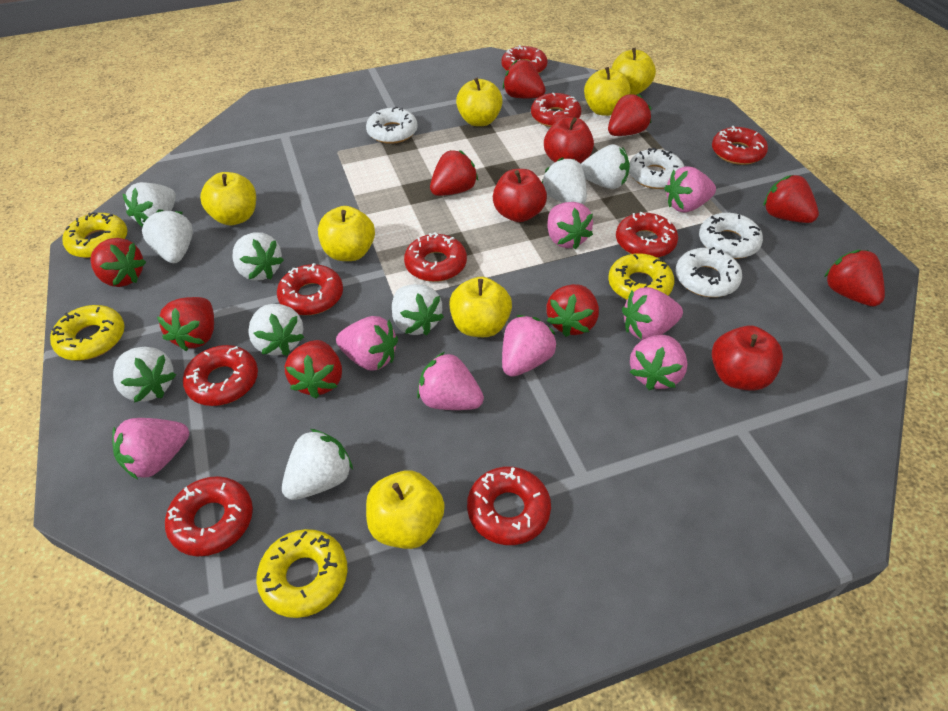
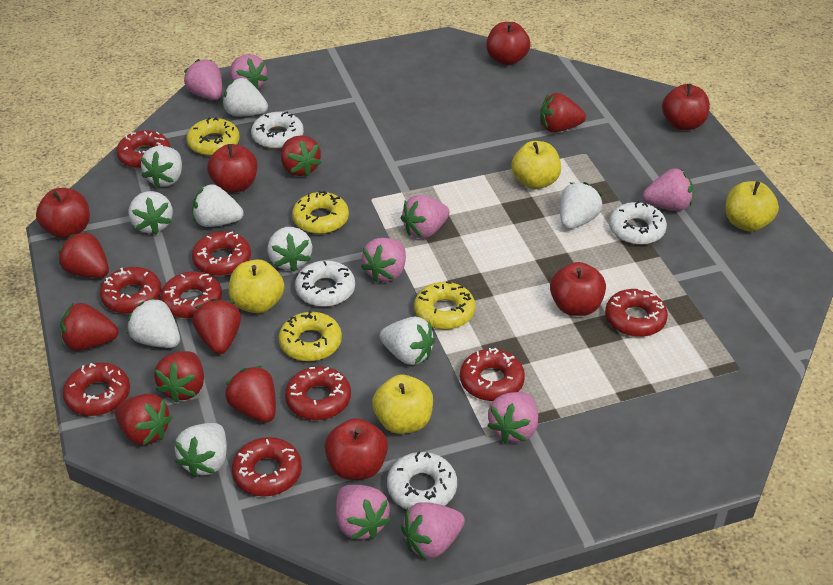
red apple: [493,169,547,222] [544,117,594,163] [712,325,783,391] = 3 -> [36,188,90,239] [207,144,257,193] [324,418,388,480] [486,22,530,65] [550,262,606,316] [662,84,710,130] = 6
red strawberry: [90,238,146,287] [157,297,214,351] [285,340,342,398] [430,150,478,196] [503,60,546,98] [547,284,599,337] [608,94,651,136] [763,175,819,223] [824,250,885,306] = 9 -> [59,231,109,278] [60,303,118,351] [115,394,172,445] [154,351,204,403] [193,299,241,354] [225,366,276,423] [281,135,322,176] [540,93,586,133] = 8
yellow apple: [200,172,256,225] [318,206,375,261] [366,470,445,549] [449,277,512,337] [456,78,503,126] [584,67,630,116] [612,48,656,95] = 7 -> [229,259,284,313] [372,375,433,434] [511,141,561,189] [725,181,779,232] = 4

